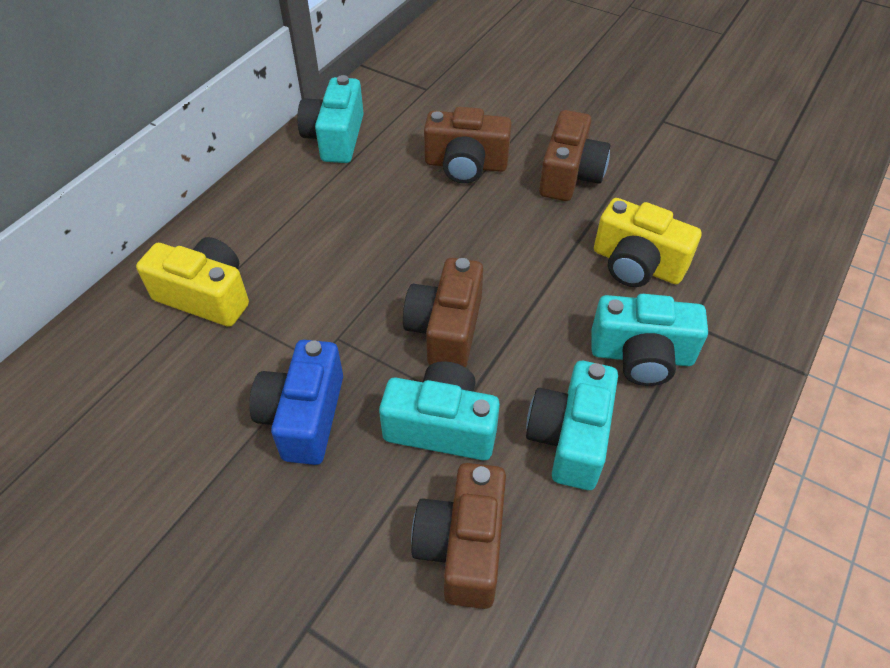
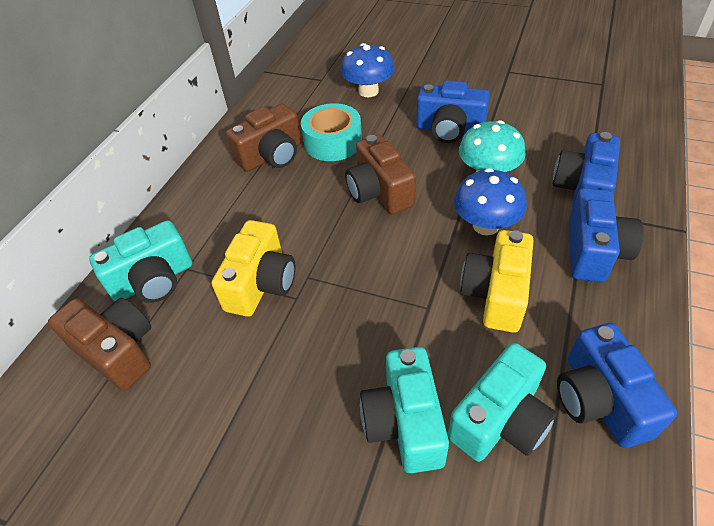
blue camera: [249,340,343,465] = 1 -> [416,81,490,143] [553,132,620,208] [557,323,677,448] [569,188,644,282] = 4
blue mushroom: none = 0 -> [341,43,395,97] [454,168,527,235] = 2
brown camera: [403,258,483,368] [411,463,506,609] [424,107,512,183] [539,110,610,201] = 4 -> [48,298,151,391] [226,104,301,172] [345,134,416,214] = 3
turquoise camera: [297,75,364,163] [379,361,500,460] [526,361,618,490] [591,294,708,386] = 4 -> [89,220,192,303] [360,347,449,473] [448,343,557,462] = 3
turquoise mushroom: none = 0 -> [459,120,526,172] = 1
turquoise tape: none = 0 -> [301,103,362,161] = 1

